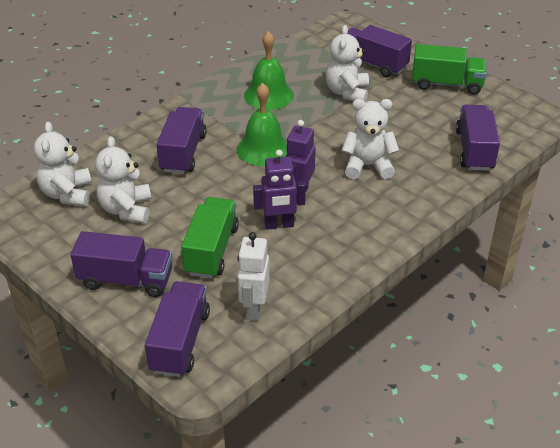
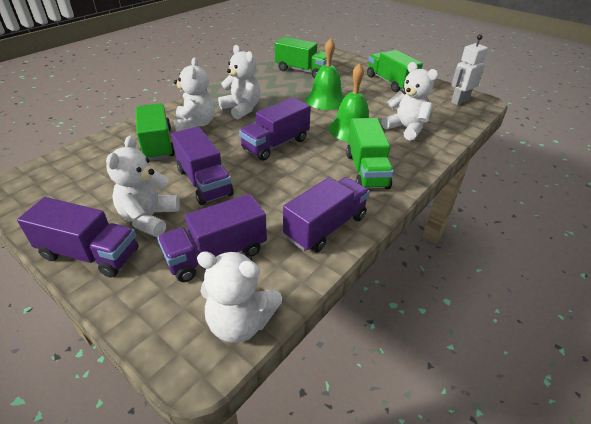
green truck: [181,197,239,278] [412,44,487,95] = 2 -> [136,103,175,161] [275,37,327,78] [346,118,394,189] [367,50,423,92] = 4
purple robot: [253,149,306,230] [286,120,316,191] = 2 -> none = 0
white teddy bear: [34,122,92,206] [95,136,151,223] [326,25,369,102] [342,99,399,179] = 4 -> [106,135,180,237] [174,57,215,132] [197,251,282,343] [218,45,260,119] [381,62,438,141] = 5

